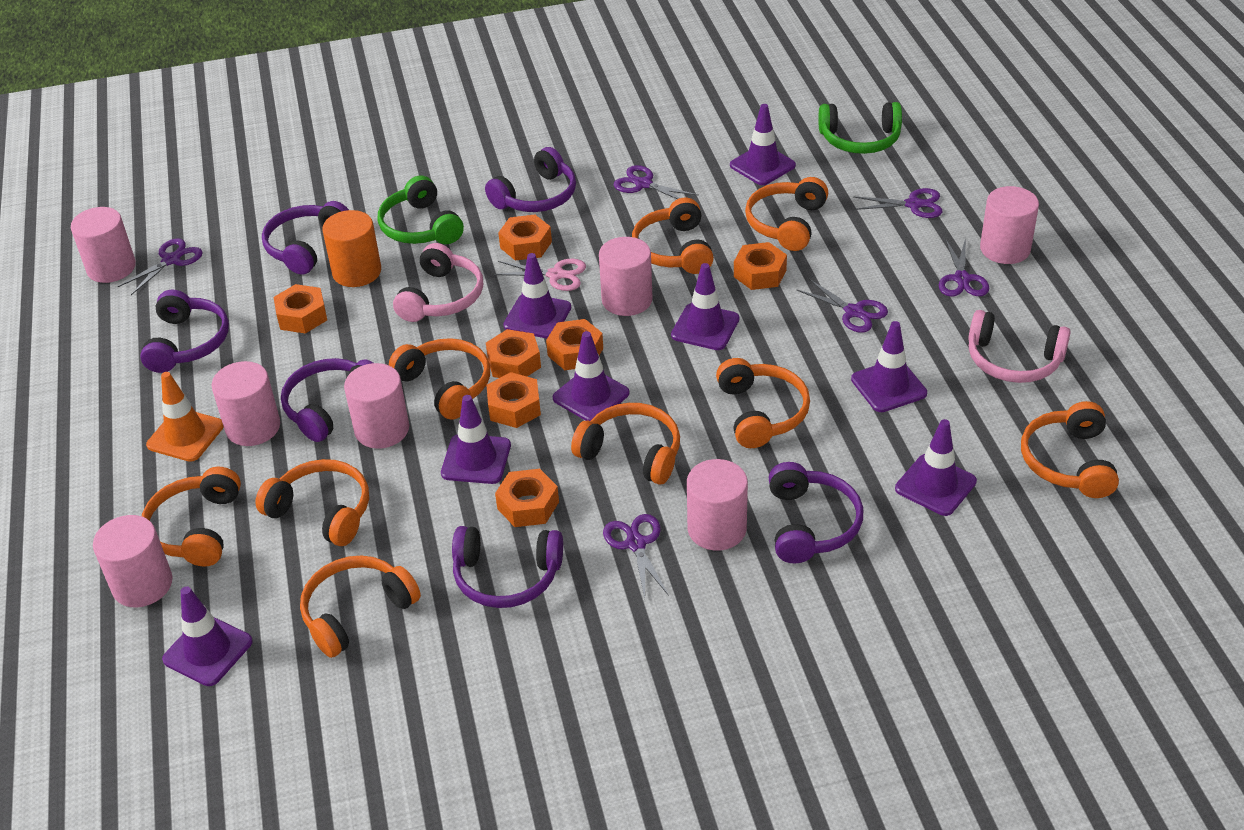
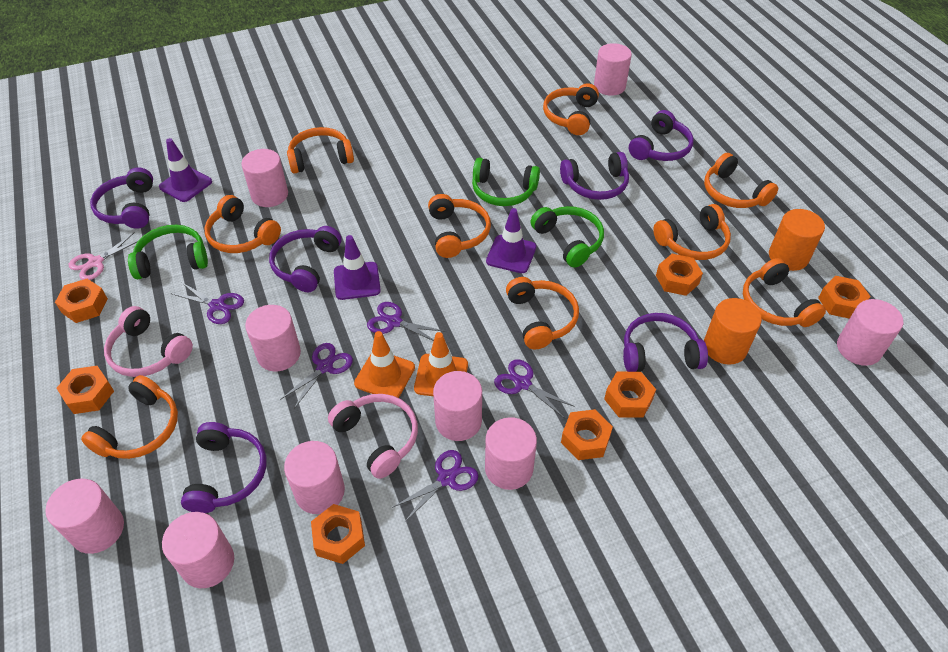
green headphones: [378,175,464,244] [818,102,902,154] = 2 -> [128,225,208,280] [472,158,540,206] [531,206,604,268] = 3
orange cylinder: [322,210,381,287] = 1 -> [704,298,762,365] [769,209,825,271] = 2
orange traffic cone: [146,372,224,462] = 1 -> [354,331,415,398] [414,332,468,396] = 2
pink cylinder: [71,207,136,283] [93,515,172,608] [212,361,280,446] [344,363,409,449] [599,237,652,316] [687,459,748,551] [980,186,1039,264] = 7 -> [45,479,124,554] [162,512,234,588] [241,149,288,207] [245,305,301,371] [284,441,345,514] [433,371,482,441] [485,417,537,490] [594,43,632,96] [837,299,903,366] = 9
purple scissors: [118,238,203,295] [603,514,669,598] [614,165,699,199] [796,279,888,333] [853,188,942,218] [939,238,989,296] = 6 -> [172,282,244,324] [280,343,353,409] [367,302,446,341] [392,450,479,523] [494,359,575,419] = 5
purple traffic cone: [162,586,253,686] [441,395,511,484] [503,253,571,339] [553,331,629,421] [671,263,739,350] [730,104,796,185] [851,321,927,412] [895,419,977,516] = 8 -> [159,138,212,202] [334,235,381,300] [486,208,537,273] = 3

